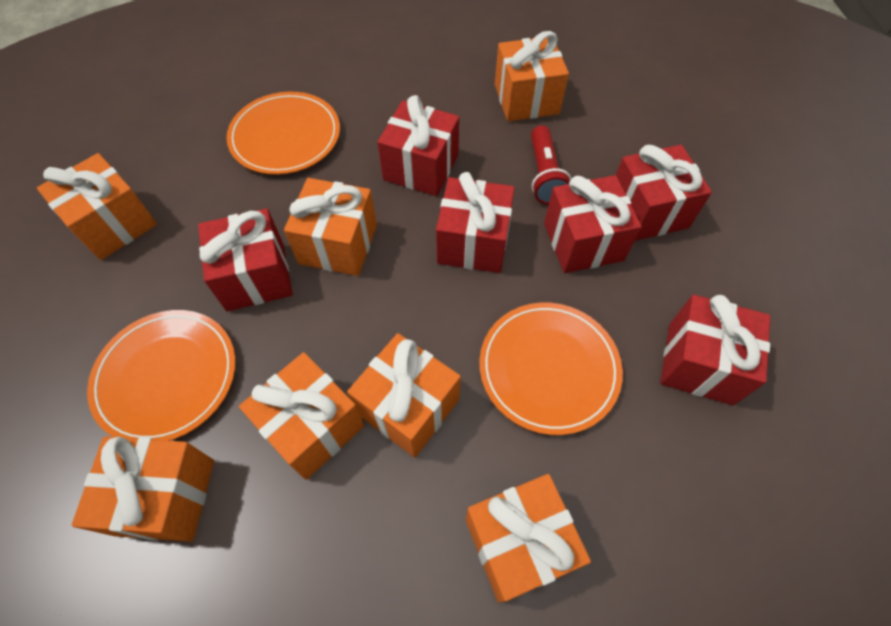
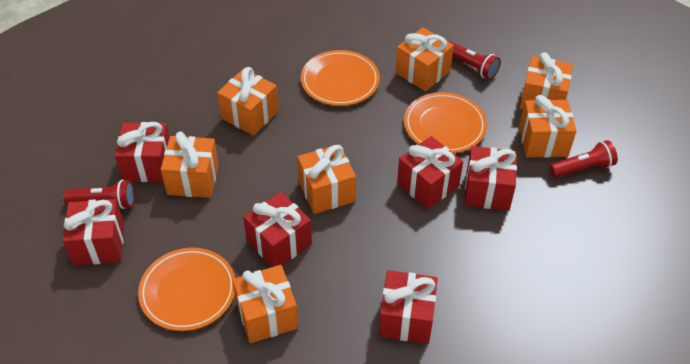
red flashlight: [531,125,571,205] = 1 -> [63,180,135,209] [449,41,501,80] [549,140,618,178] = 3

